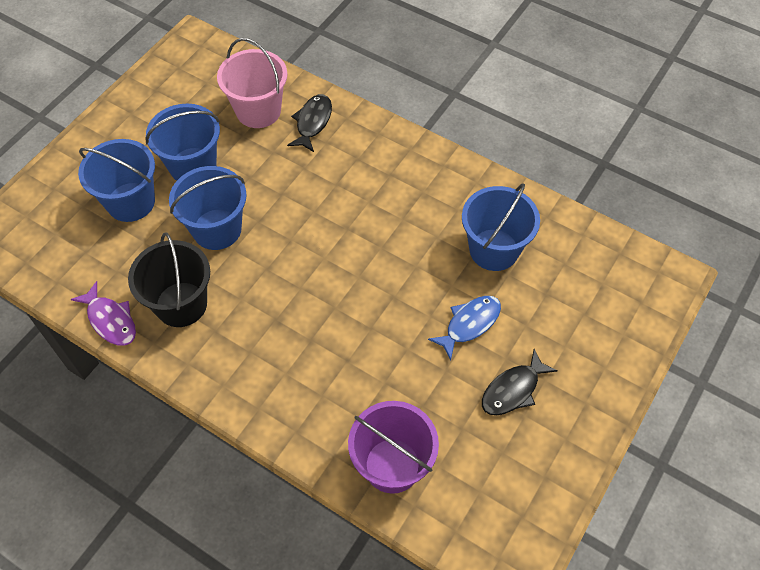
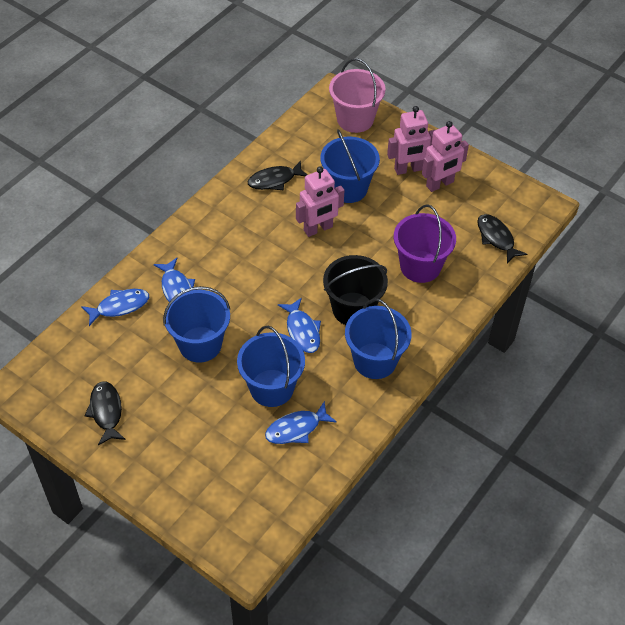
black fish: [287,94,332,152] [482,349,558,415] = 2 -> [84,381,126,445] [248,160,308,190] [477,214,527,264] = 3
blue fish: [428,296,501,360] = 1 -> [81,289,149,326] [154,258,195,302] [265,401,337,444] [278,298,321,353] = 4
pink robot: none = 0 -> [296,166,345,237] [387,106,435,175] [422,121,469,192] = 3
purple fish: [70,281,136,346] = 1 -> none = 0

